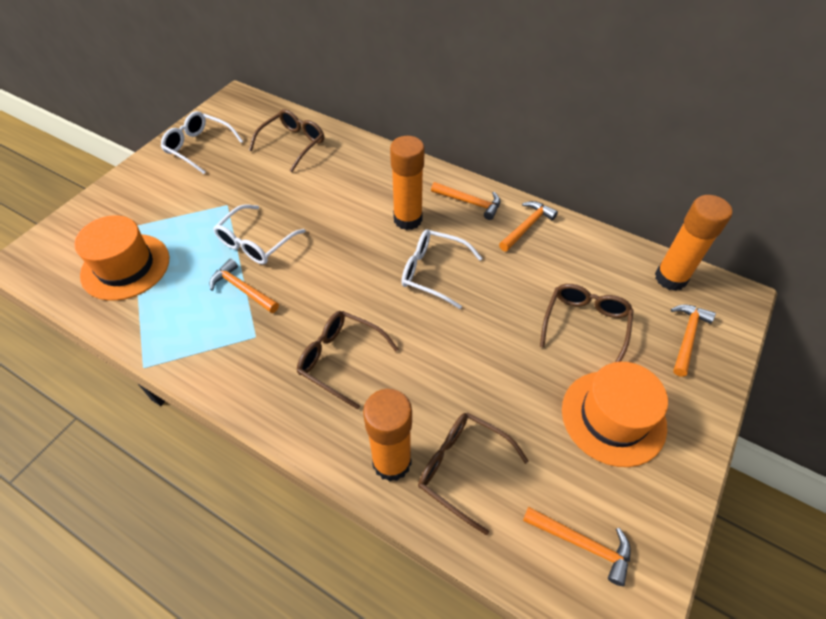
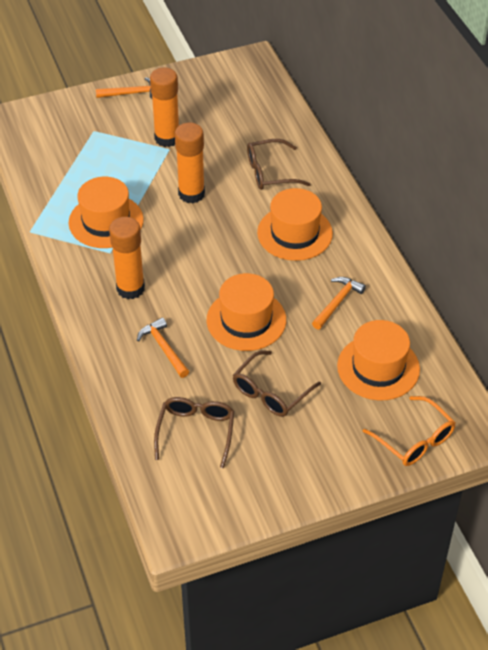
brown glasses: [249,109,324,172] [297,311,398,409] [418,412,528,535] [540,284,634,362] = 4 -> [154,397,234,468] [233,350,321,417] [247,139,311,190] = 3
orange glasses: none = 0 -> [363,396,456,466] = 1
orange hammer: [209,259,279,313] [431,182,500,220] [499,201,558,251] [523,507,631,586] [671,305,716,377] = 5 -> [96,77,152,99] [137,317,189,378] [312,277,366,330] = 3
orange hat: [75,215,169,301] [562,362,668,467] = 2 -> [69,177,144,248] [207,273,286,351] [257,188,333,261] [337,320,420,400] = 4
white glasses: [161,111,243,174] [213,204,306,264] [401,229,482,309] = 3 -> none = 0

